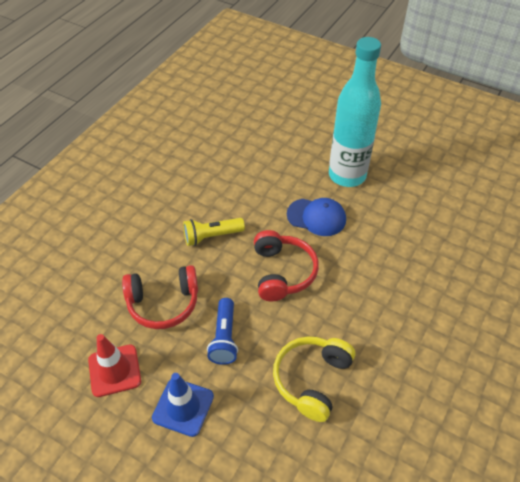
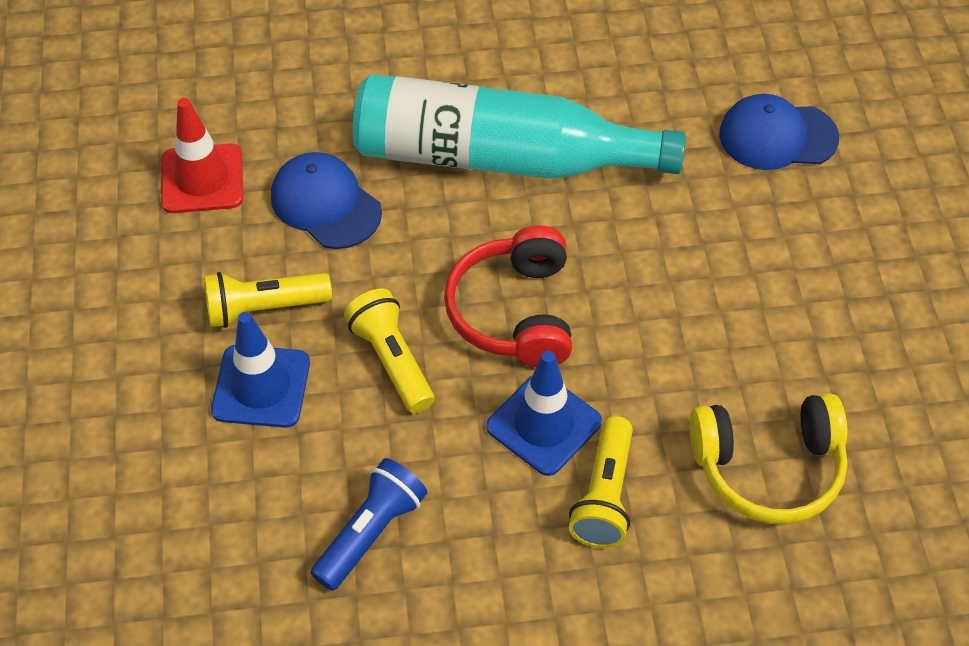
blue cap: [287,198,346,236] = 1 -> [271,152,382,249] [719,94,839,170] = 2
blue traffic cone: [152,373,214,437] = 1 -> [211,312,310,428] [486,351,602,476] = 2
red headphones: [122,265,198,329] [254,230,319,301] = 2 -> [444,225,572,367] = 1
yellow flashlight: [183,218,245,246] = 1 -> [204,272,332,328] [344,288,434,413] [569,416,633,548] = 3

